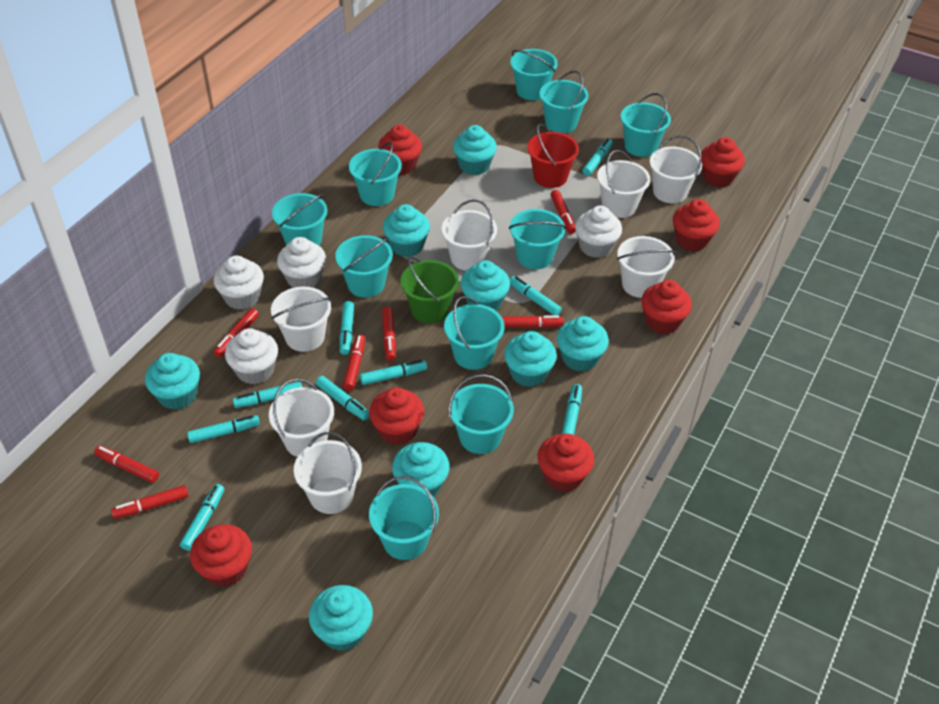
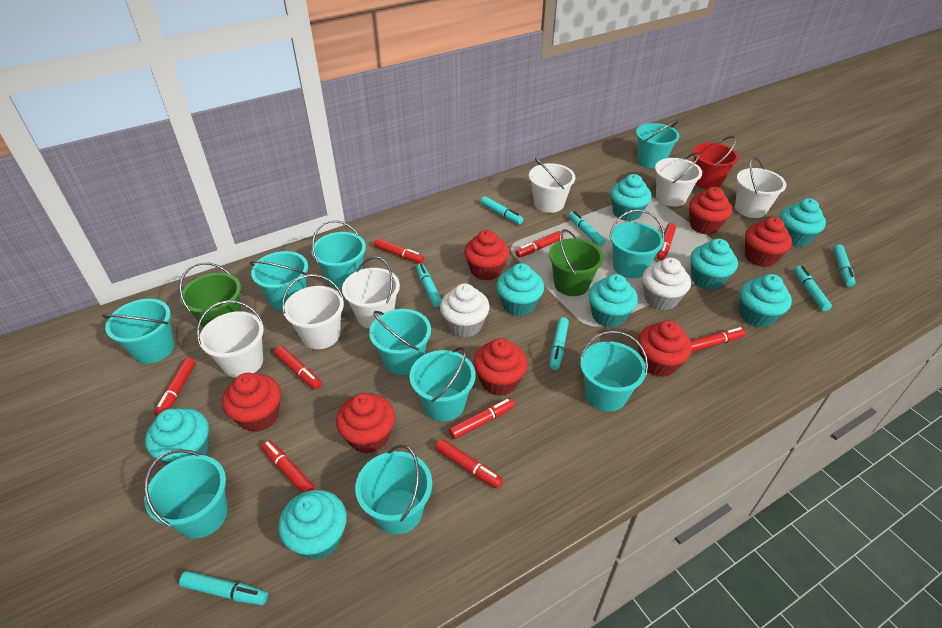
green bucket: [401,257,459,324] = 1 -> [179,262,241,328] [549,229,604,296] = 2
red marker: [94,446,159,483] [111,485,189,519] [213,308,259,358] [343,335,365,391] [382,307,396,361] [501,315,564,328] [550,190,576,234] = 7 -> [154,358,196,417] [261,440,315,493] [274,346,322,390] [374,238,424,263] [435,439,503,489] [449,398,515,439] [515,231,563,258] [657,223,676,261] [691,327,746,352] = 9
turquoise marker: [180,484,224,551] [187,415,260,443] [233,381,302,408] [316,376,369,421] [340,301,354,355] [360,360,427,385] [510,276,561,316] [562,384,582,435] [583,139,613,176] = 9 -> [179,571,268,605] [416,264,442,307] [481,196,523,224] [550,317,569,370] [568,211,606,246] [794,266,832,311] [833,244,855,287] = 7
white bucket: [269,379,334,457] [271,287,331,352] [294,432,362,514] [442,199,497,271] [597,150,650,218] [617,236,676,298] [650,135,702,203] = 7 -> [197,300,264,378] [282,274,344,349] [342,256,400,329] [529,158,575,213] [655,152,702,207] [735,157,786,218] = 6
white cupcake: [214,256,264,310] [225,328,278,384] [277,237,326,288] [575,206,622,258] = 4 -> [440,283,490,338] [642,258,691,310] = 2

